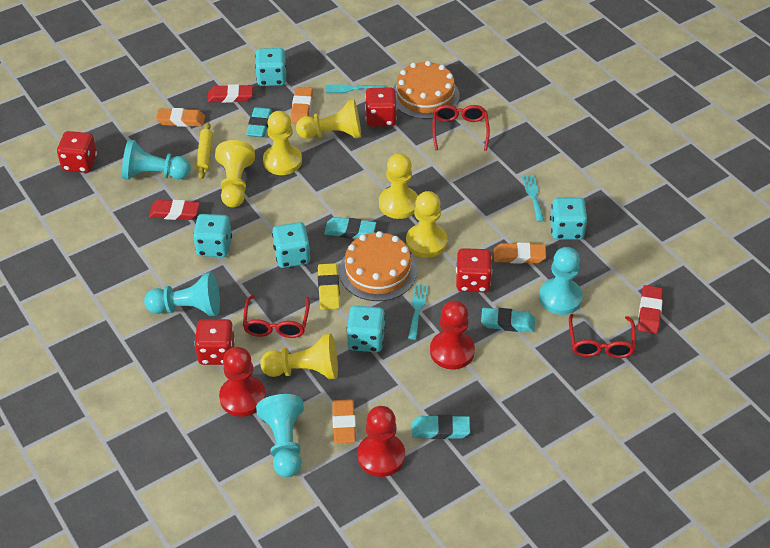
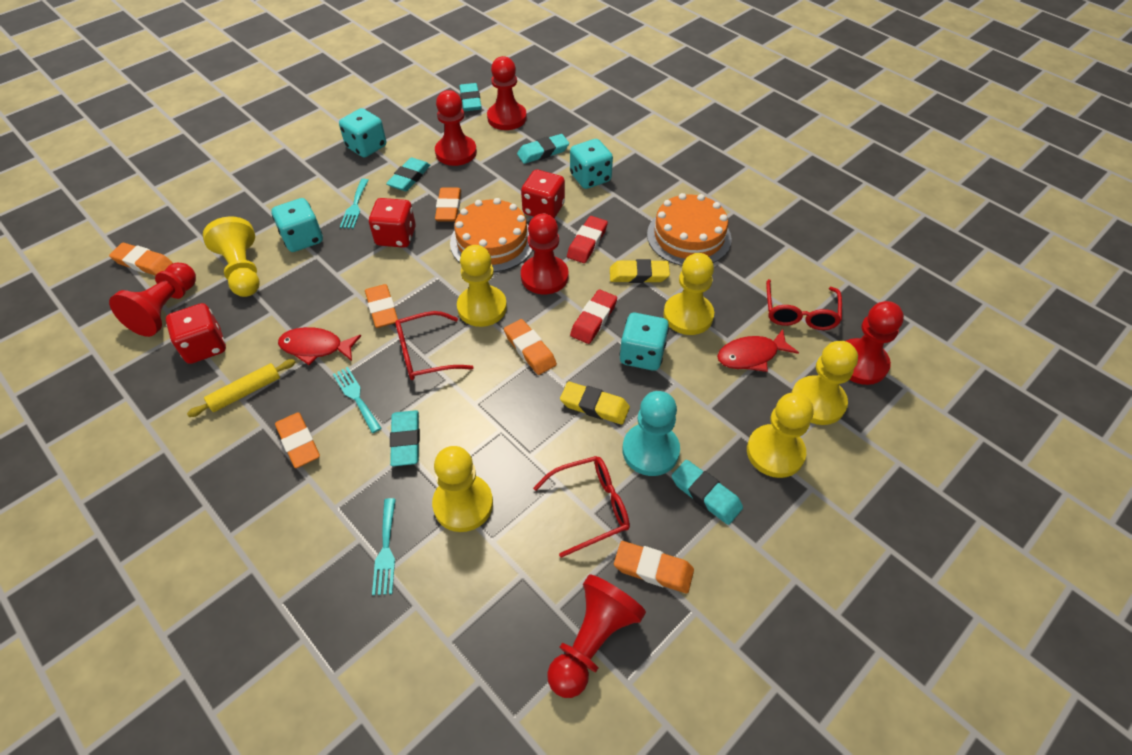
orange eraser: [156,108,205,127] [290,87,313,124] [332,399,356,444] [494,242,546,264] = 4 -> [109,243,173,276] [275,412,320,468] [365,284,398,328] [435,187,461,222] [504,319,557,375] [614,541,694,593] = 6
red dice: [57,131,97,173] [194,319,235,365] [365,88,397,127] [456,248,492,292] = 4 -> [166,303,226,364] [369,198,416,248] [521,170,565,219] = 3
red eraser: [149,200,200,220] [207,84,253,103] [638,285,663,334] = 3 -> [567,216,608,263] [570,290,617,344] = 2
red fish: none = 0 -> [278,327,361,365] [717,329,799,372] = 2
red pawn: [219,347,266,417] [357,406,405,477] [430,301,475,370] = 3 -> [109,263,196,337] [435,90,477,166] [487,56,527,130] [521,214,568,294] [547,574,646,698] [846,301,904,385] = 6
turquoise dice: [193,214,232,257] [255,48,287,86] [272,222,310,268] [346,306,385,352] [550,198,588,240] = 5 -> [271,198,323,252] [339,108,386,158] [570,139,613,189] [619,313,669,371] = 4
turquoise eraser: [246,107,272,138] [324,217,376,238] [412,415,470,439] [481,308,535,332] = 4 -> [386,157,430,191] [390,410,420,466] [459,83,482,111] [517,134,569,164] [672,460,743,525] = 5
turquoise pawn: [122,139,191,180] [144,272,220,316] [256,394,304,477] [539,247,583,315] = 4 -> [622,391,680,476] = 1
yellow eraser: [318,263,340,310] = 1 -> [560,382,630,425] [610,259,670,283] = 2

